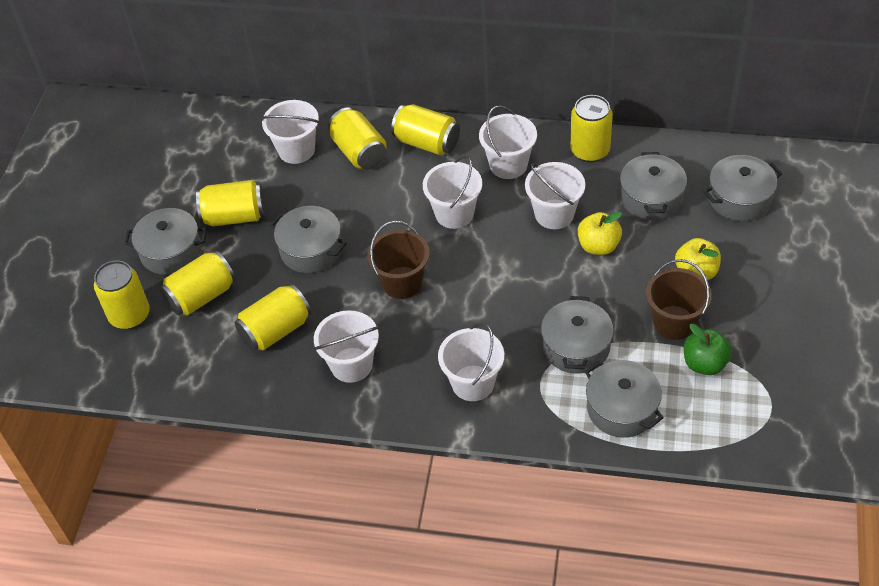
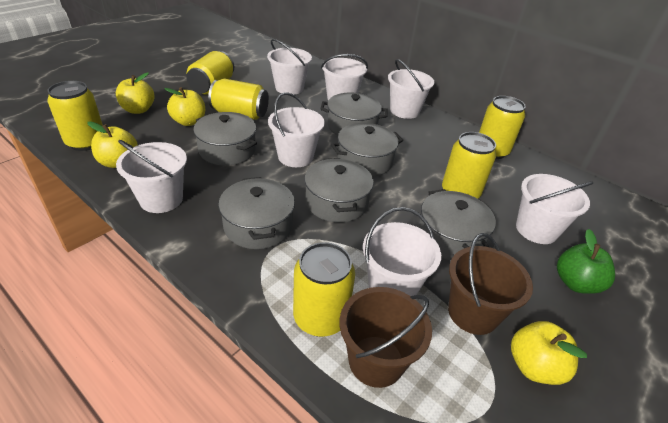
white bucket: [261,100,320,164] [314,310,379,383] [423,156,482,229] [438,322,504,401] [479,105,537,179] [525,162,585,229] = 6 -> [116,140,187,213] [267,39,312,95] [268,92,325,167] [321,54,368,101] [363,207,441,296] [388,59,435,119] [516,174,593,244] = 7
yellow apple: [578,212,622,255] [675,238,721,280] = 2 -> [87,121,138,168] [116,72,155,114] [164,87,205,126] [511,321,587,385] = 4
yellow can: [94,261,150,329] [160,251,236,315] [196,180,265,226] [235,284,311,351] [328,107,387,170] [391,104,460,155] [570,95,613,162] = 7 -> [47,81,103,151] [186,51,234,94] [208,79,269,120] [293,242,355,337] [442,132,496,199] [479,96,526,159] = 6

